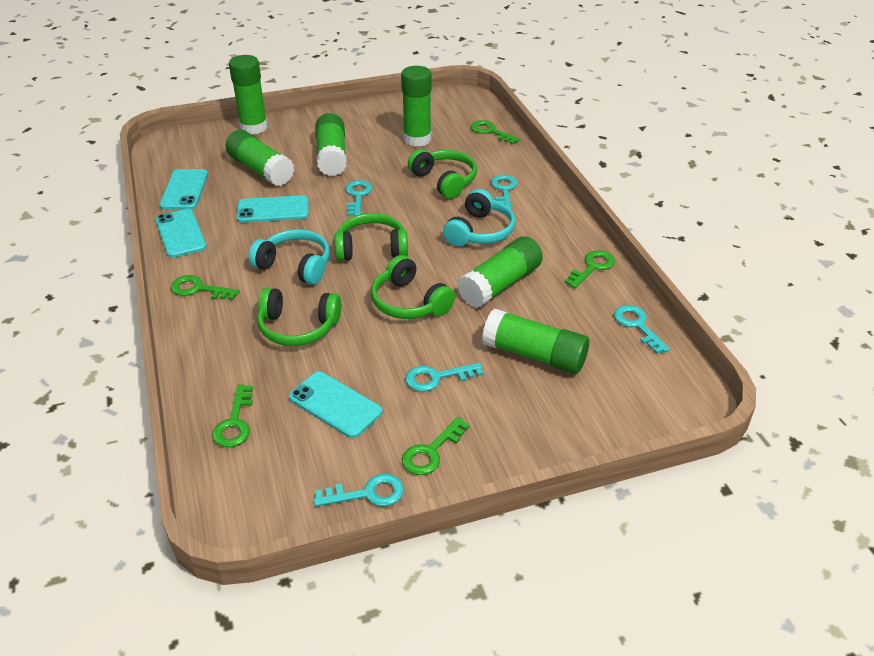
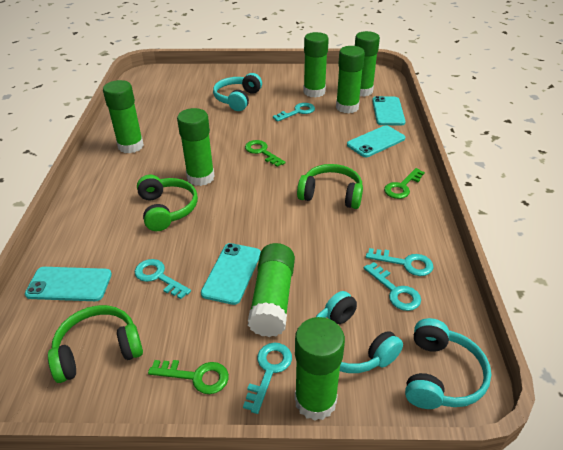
green glue stick: [225,130,294,186] [229,55,268,135] [315,113,347,176] [401,66,432,146] [457,236,543,308] [482,308,589,374] = 6 -> [103,80,144,153] [177,108,215,186] [248,243,295,337] [295,317,345,421] [303,32,329,98] [336,46,365,113] [355,31,380,97] = 7
green headphones: [257,288,341,346] [334,213,408,261] [371,255,455,319] [408,149,477,199] = 4 -> [48,305,143,383] [137,175,198,231] [297,164,363,209] = 3
green key: [171,275,240,300] [212,385,253,448] [402,417,470,475] [471,120,520,144] [564,250,615,288] = 5 -> [148,360,229,394] [245,140,285,167] [384,168,425,199] = 3
turquoise headphones: [248,229,330,285] [443,189,515,247] = 2 -> [213,73,262,111] [316,291,403,373] [405,318,491,409] = 3

